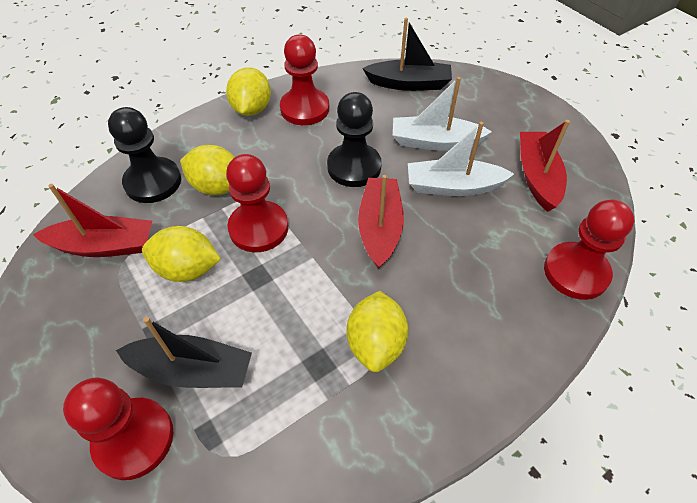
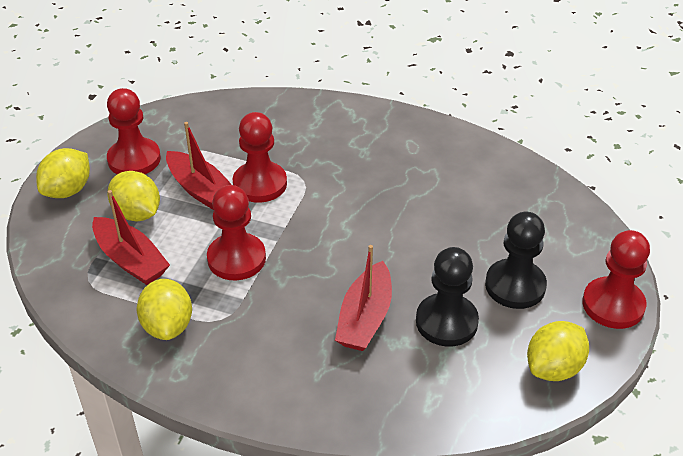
black boat: [116,317,252,388] [362,18,452,91] = 2 -> none = 0
white boat: [393,77,492,151] [408,122,514,196] = 2 -> none = 0

